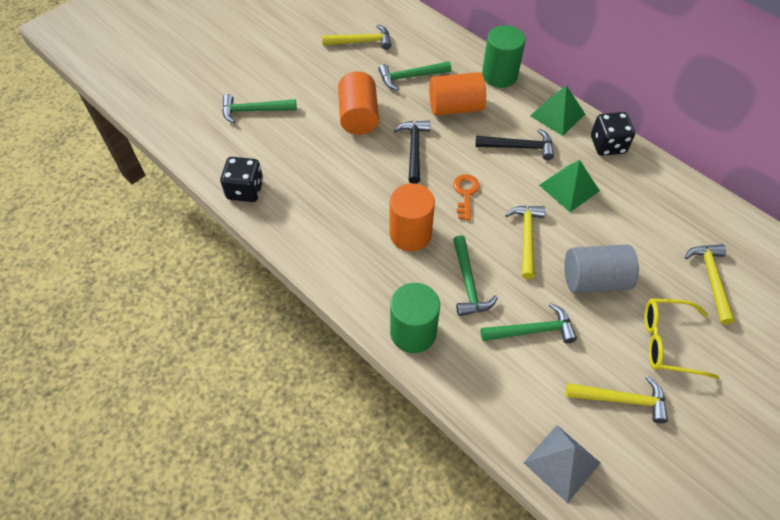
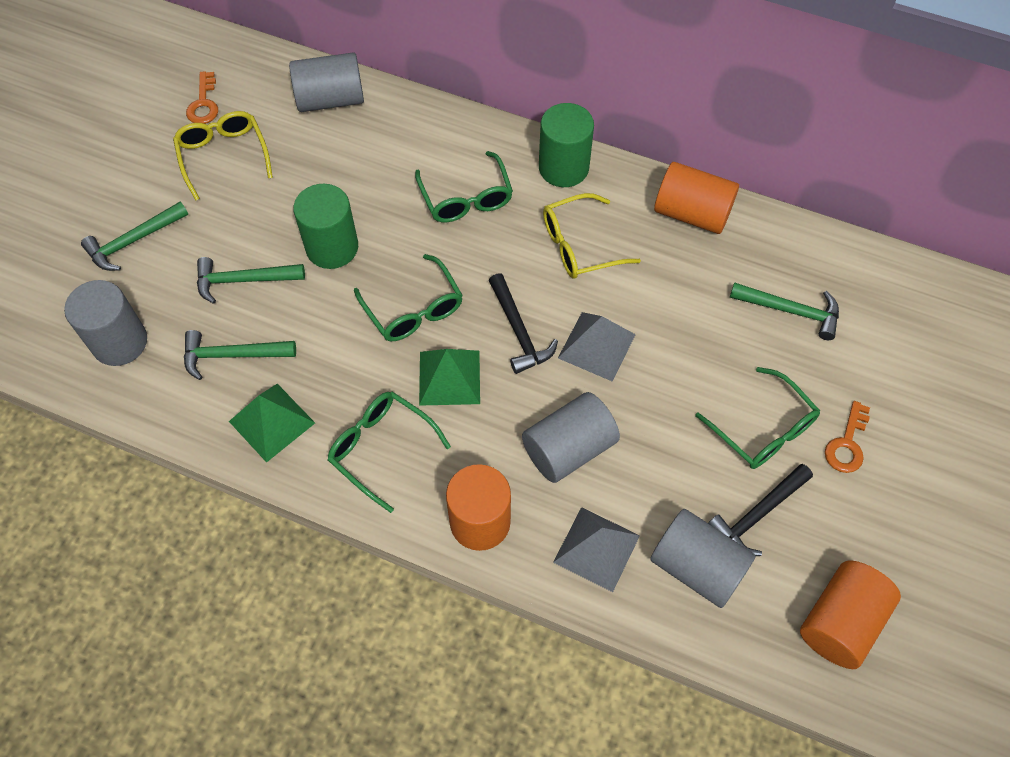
black dice: [220,157,263,202] [591,112,635,156] = 2 -> none = 0
green glasses: none = 0 -> [328,392,451,513] [354,254,463,341] [415,151,513,222] [695,367,820,469] = 4
grey cylinder: [564,244,639,293] = 1 -> [64,280,147,366] [289,52,364,112] [522,392,620,483] [650,509,756,608] = 4
grey pyramid: [524,425,601,503] = 1 -> [553,507,640,592] [558,312,636,381] = 2
orange key: [453,174,480,220] = 1 -> [186,71,218,124] [825,401,870,473] = 2
yellow glasses: [644,298,719,379] = 1 -> [173,111,273,200] [543,193,641,279] = 2
yellow hammer: [322,24,391,50] [505,206,546,279] [566,376,668,423] [685,244,735,324] = 4 -> none = 0

